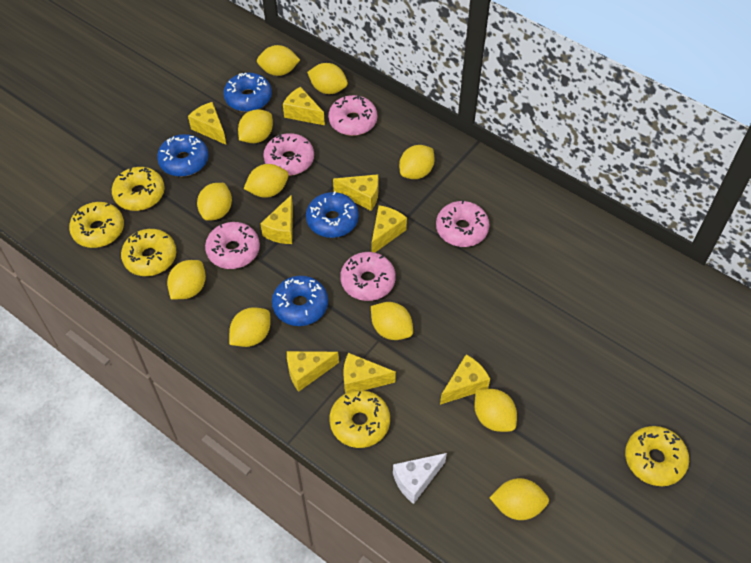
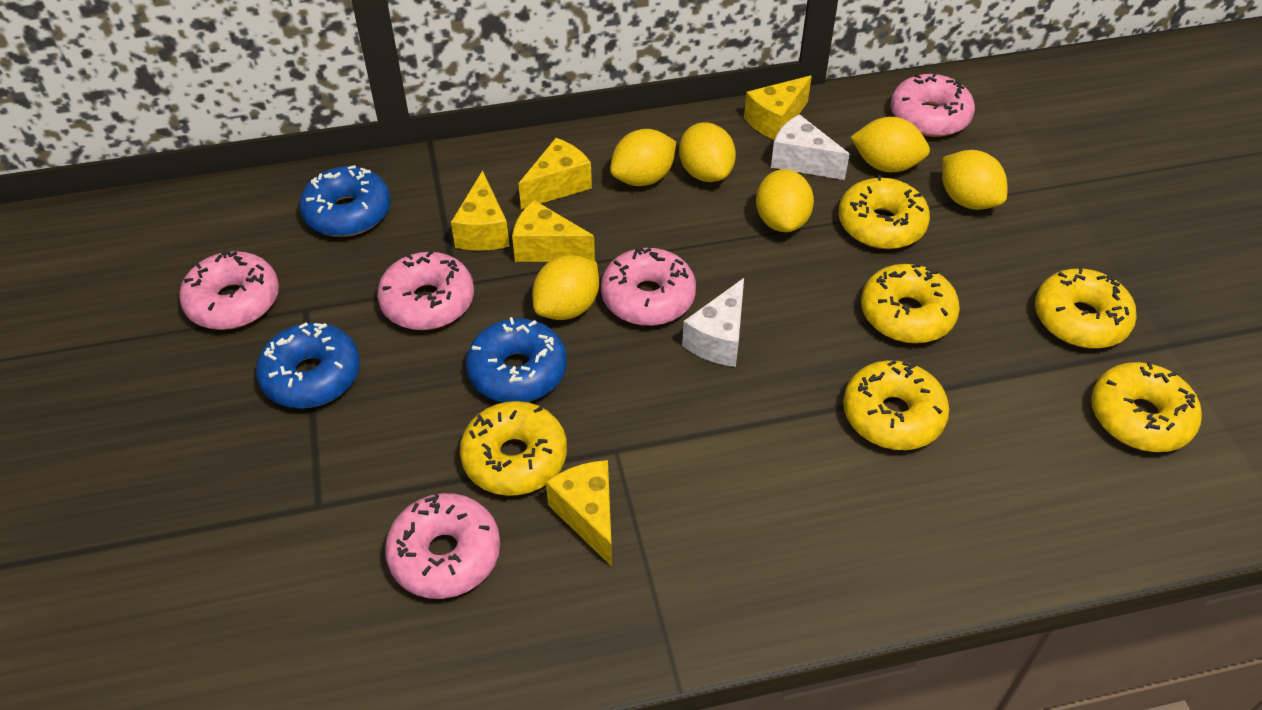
blue donut: [157,134,208,177] [223,73,272,112] [272,276,328,326] [306,191,359,238] = 4 -> [256,322,360,408] [299,165,391,237] [466,317,567,402] = 3
white cheese: [393,453,447,504] = 1 -> [682,278,744,367] [771,114,850,180] = 2
yellow cheese: [188,102,226,145] [260,195,293,244] [283,87,325,125] [287,351,339,392] [333,174,379,211] [343,353,396,394] [372,205,407,253] [440,354,490,405] = 8 -> [451,170,510,251] [512,200,595,262] [518,138,592,209] [546,460,612,567] [744,76,812,140] = 5
yellow donut: [69,202,124,248] [112,167,165,211] [121,229,176,276] [329,390,390,448] [625,426,689,486] = 5 -> [460,401,567,496] [838,175,930,249] [843,360,949,450] [861,264,960,343] [1035,267,1137,348] [1091,362,1202,452] = 6
yellow lemon: [167,260,206,299] [197,183,232,221] [229,307,271,347] [238,109,273,143] [243,164,289,198] [257,45,300,76] [307,63,348,94] [371,302,413,340] [399,145,435,179] [474,389,517,432] [490,478,549,520] = 11 -> [532,255,599,320] [610,129,676,186] [679,122,736,182] [756,169,814,232] [851,117,930,172] [942,150,1007,210] = 6

